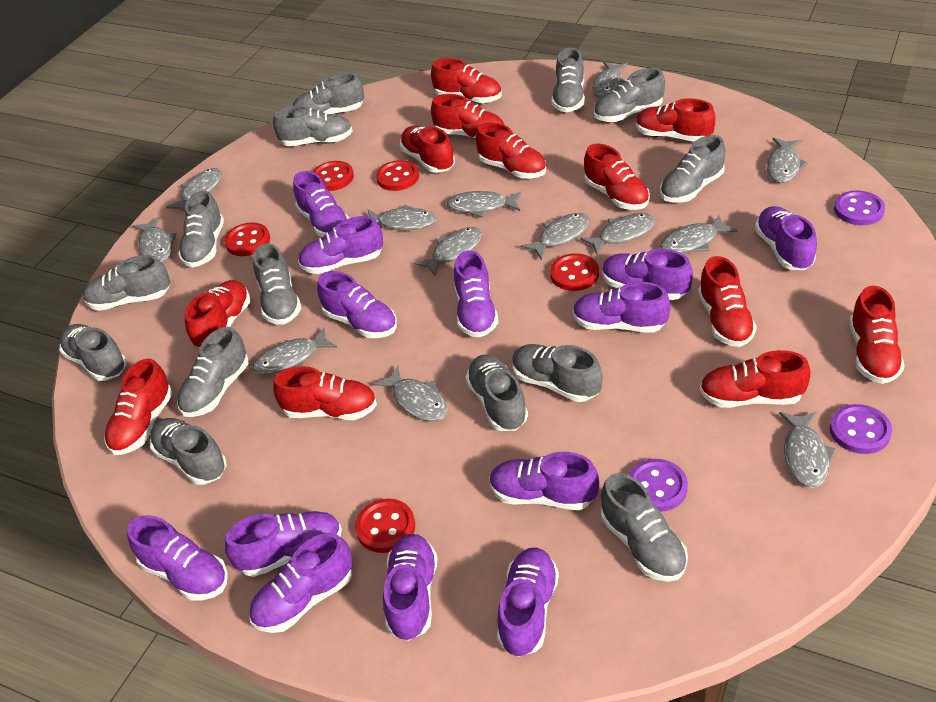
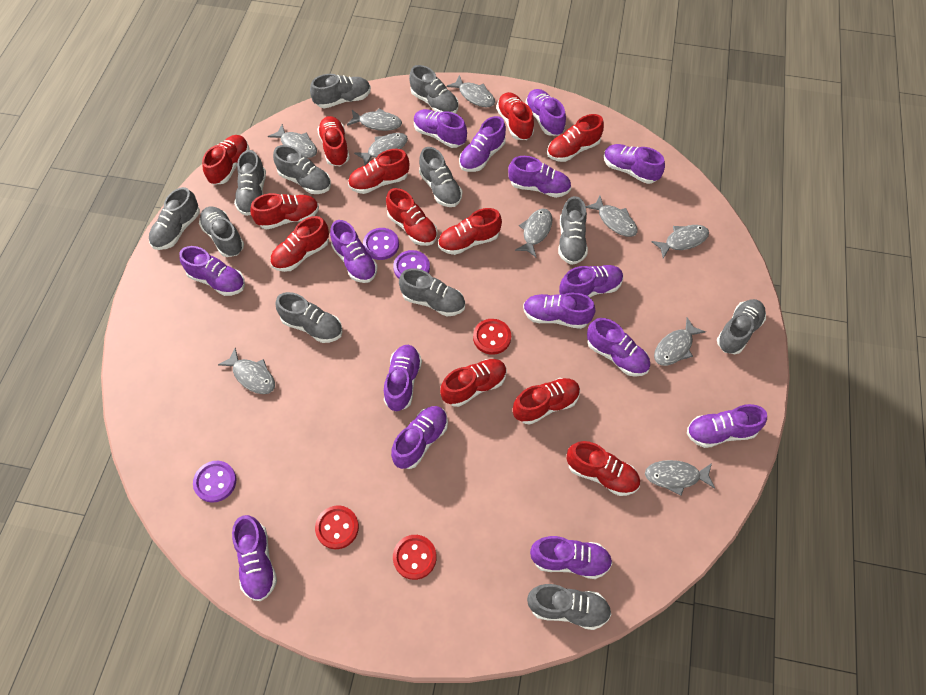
grey fish: [133,217,177,262] [166,168,222,212] [253,328,337,375] [368,205,437,230] [373,366,448,422] [414,227,482,276] [447,191,521,218] [521,213,590,260] [580,213,655,255] [592,62,628,98] [660,215,737,253] [767,138,808,183] [779,412,836,488] = 13 -> [218,348,275,394] [268,124,317,158] [347,108,402,131] [354,133,408,165] [447,75,495,107] [515,208,552,258] [586,196,638,237] [645,460,715,496] [651,225,709,258] [654,318,706,366] = 10
grey shoe: [59,324,127,381] [83,255,170,311] [150,418,226,485] [177,327,249,417] [178,190,224,268] [253,243,301,325] [273,105,353,146] [293,73,364,114] [466,354,528,431] [512,344,603,402] [551,47,585,112] [594,68,665,122] [601,473,688,582] [660,135,725,203] = 14 -> [149,187,200,250] [199,207,244,257] [234,150,266,216] [273,145,331,194] [275,292,343,343] [310,74,371,109] [399,268,465,316] [409,65,459,114] [419,147,462,207] [527,584,611,630] [558,196,588,265] [717,299,766,354] = 12
purple shoe: [127,515,228,601] [225,511,342,577] [249,533,352,633] [293,171,349,237] [298,216,383,274] [317,271,397,338] [383,534,437,641] [454,250,498,338] [489,452,599,510] [497,548,559,657] [573,282,671,333] [602,249,693,300] [755,206,817,270] = 13 -> [179,246,245,296] [232,515,277,601] [330,220,377,283] [384,345,422,411] [391,406,448,469] [414,109,467,148] [459,116,506,172] [508,156,571,198] [523,292,595,329] [525,89,566,136] [530,536,612,579] [559,265,623,297] [587,318,650,377] [604,144,665,184] [687,404,767,448] = 15
red button: [224,223,270,256] [312,161,354,191] [355,498,415,553] [376,160,419,191] [550,253,599,291] = 5 -> [315,505,359,549] [393,535,437,580] [473,319,511,355] = 3

